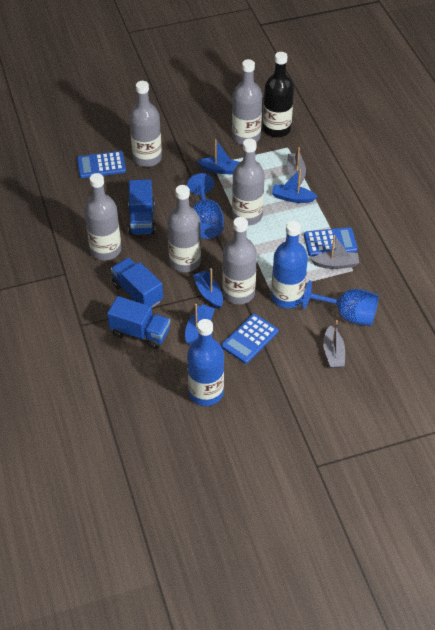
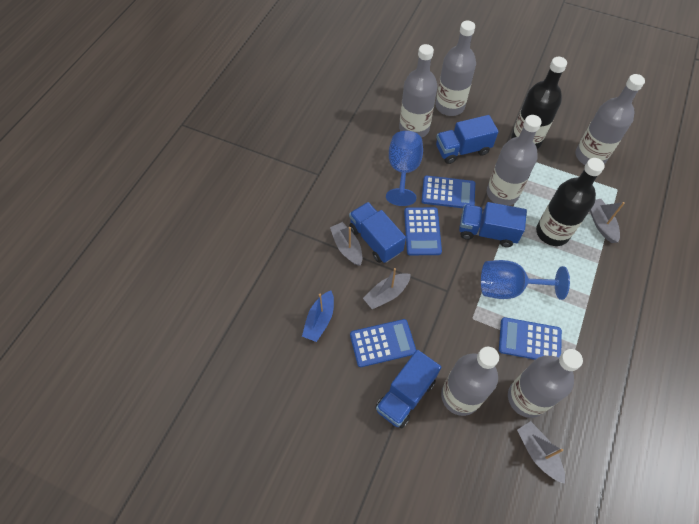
black bottle: [263,52,294,138] = 1 -> [511,57,567,149] [536,158,605,246] = 2
blue boat: [185,304,215,345] [193,268,223,309] [197,139,239,175] [272,169,318,203] = 4 -> [302,291,334,342] = 1
blue bottle: [187,319,224,406] [271,221,308,308] = 2 -> none = 0
blue calculator: [77,151,126,178] [221,314,278,364] [304,227,358,256] = 3 -> [350,319,416,367] [404,207,442,255] [422,176,475,208] [499,317,562,360] = 4
blue truck: [107,296,170,349] [111,258,163,308] [128,179,155,235] = 3 -> [349,202,406,263] [375,350,441,428] [436,115,499,164] [459,202,527,247] = 4
grey boat: [287,147,306,186] [311,235,359,269] [323,320,345,368] = 3 -> [330,222,362,266] [363,268,411,309] [517,421,565,484] [590,199,625,243] = 4

